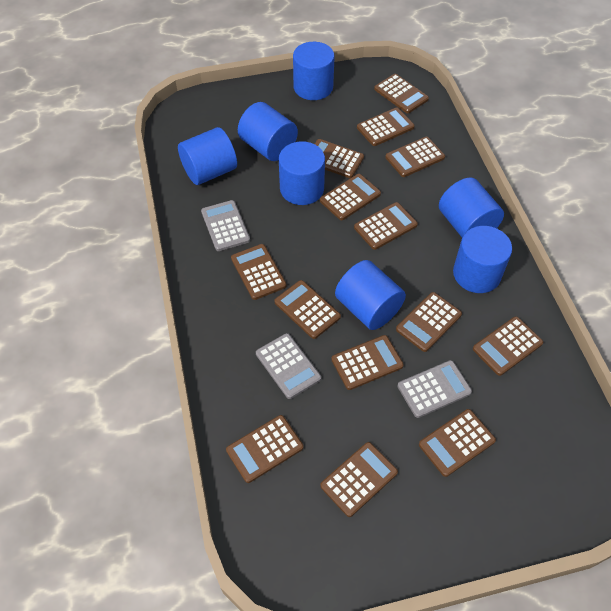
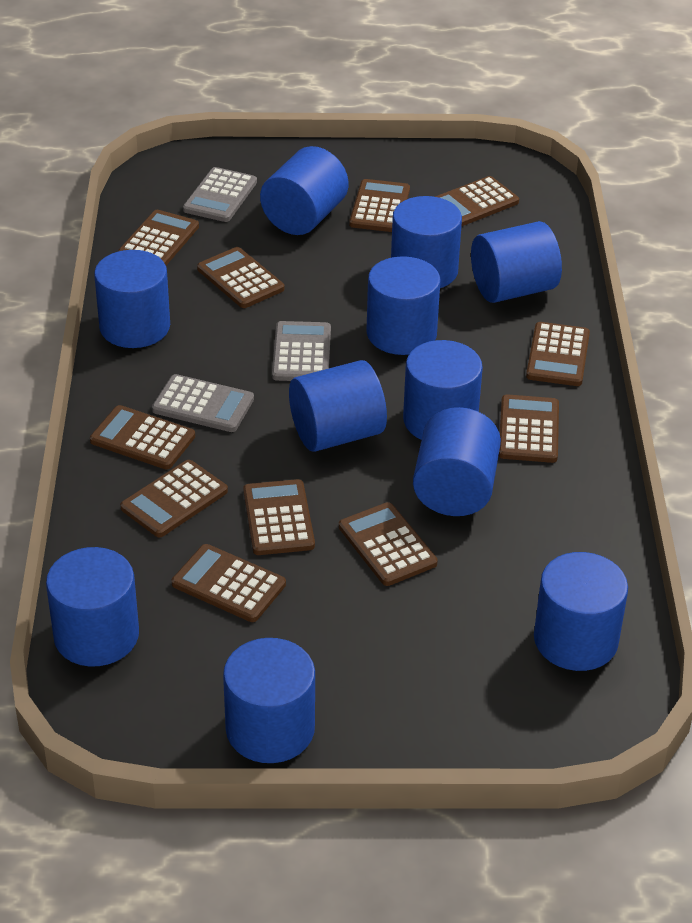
blue cylinder: [178,127,237,185] [238,102,298,161] [279,141,325,205] [293,42,335,100] [335,260,406,330] [439,178,504,237] [453,226,512,293] = 7 -> [46,547,139,667] [94,250,170,348] [223,638,315,763] [260,146,349,235] [289,360,387,452] [366,256,441,355] [391,196,462,288] [403,340,483,440] [413,407,501,516] [471,221,562,303] [534,552,628,671] = 11
brown calculator: [226,415,304,483] [231,244,286,300] [275,280,341,339] [315,139,364,178] [320,174,381,220] [320,442,398,517] [331,335,404,390] [354,202,418,250] [357,107,415,146] [374,74,429,113] [385,137,445,177] [396,292,462,352] [419,409,496,477] [473,316,543,376] = 14 -> [90,405,195,469] [118,210,199,265] [120,460,228,537] [172,544,286,622] [197,247,285,308] [243,479,315,555] [339,502,438,586] [349,179,410,232] [435,176,519,227] [499,394,559,463] [526,322,590,386] = 11

